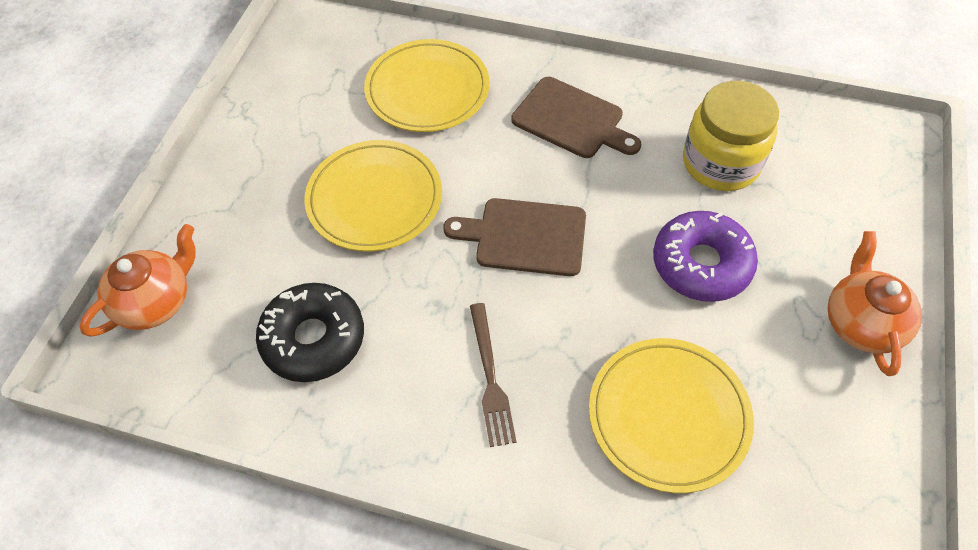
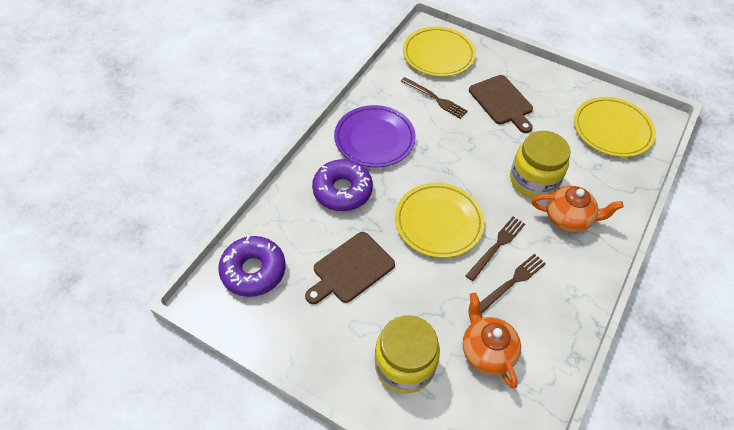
black donut: [256,283,364,382] = 1 -> none = 0
brown fork: [470,303,517,447] = 1 -> [401,77,468,119] [466,216,525,281] [480,254,546,314] = 3
purple donut: [653,211,758,302] = 1 -> [218,236,286,297] [312,159,373,211] = 2
purple plate: none = 0 -> [334,105,416,167] = 1
yellow jar: [683,81,779,191] = 1 -> [374,315,440,393] [510,131,571,198] = 2

